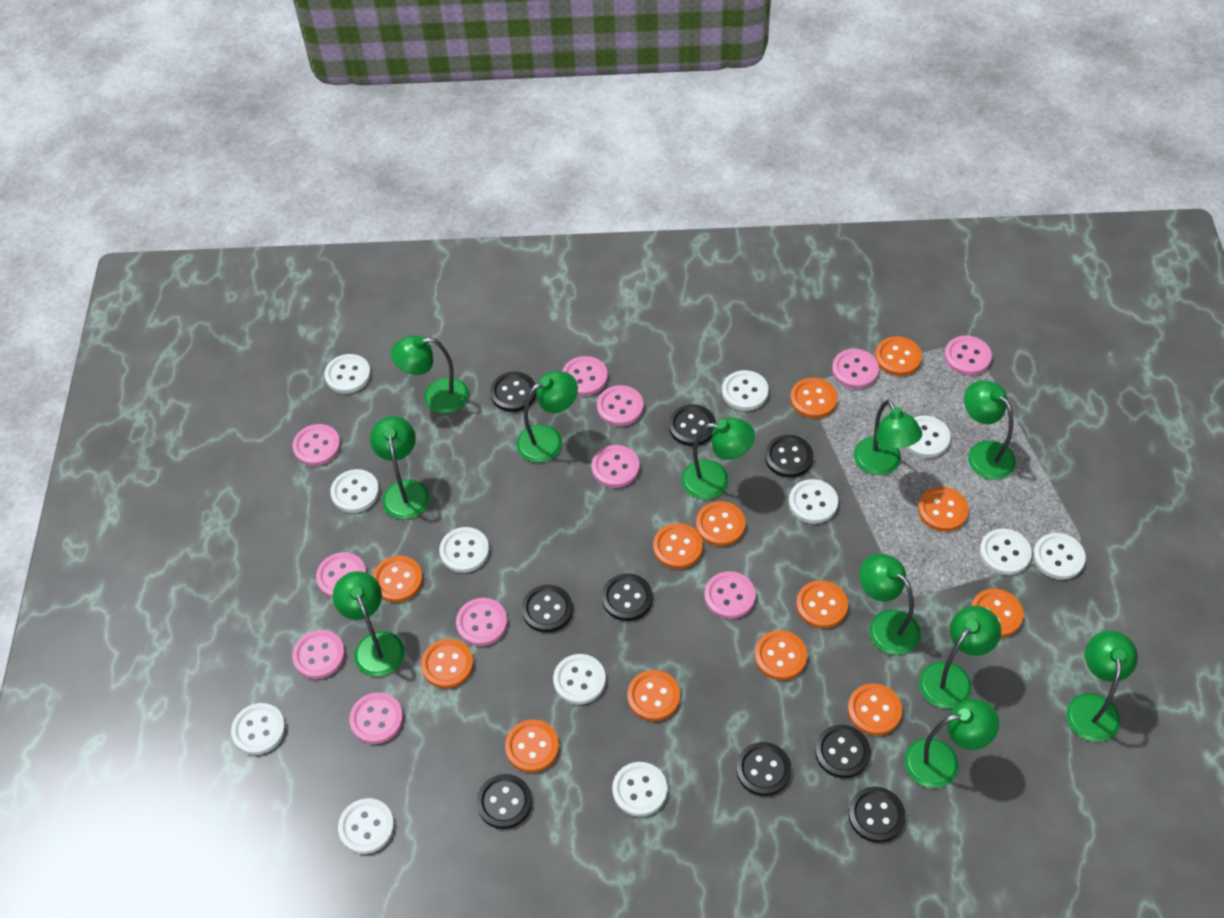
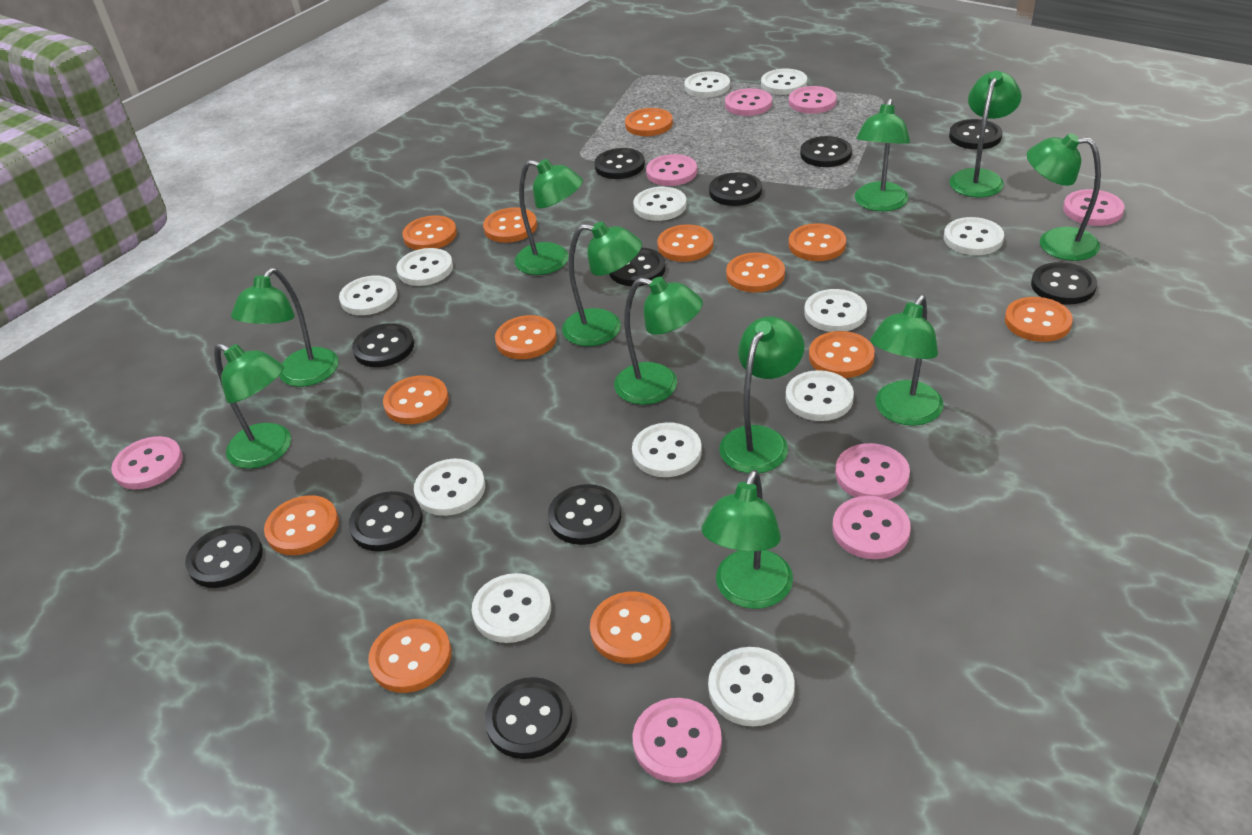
black button: [477,774,532,829] [490,371,536,412] [522,585,573,632] [602,573,653,621] [669,404,716,446] [736,742,791,796] [765,435,813,478] [815,725,871,778] [848,787,905,843] = 9 -> [185,526,263,588] [348,491,423,551] [352,323,414,367] [485,677,572,759] [548,484,621,545] [594,148,645,179] [609,248,665,286] [709,172,762,206] [800,136,852,167] [949,119,1003,150] [1031,262,1097,304] = 11
pink button: [292,630,345,679] [293,424,341,466] [316,552,367,598] [349,692,403,744] [456,598,507,646] [562,356,608,396] [592,445,640,488] [597,385,644,426] [704,571,756,619] [832,349,879,389] [944,336,992,375] = 11 -> [111,436,183,489] [633,698,722,783] [646,154,697,186] [725,88,772,116] [789,86,837,114] [832,496,911,559] [835,443,910,500] [1063,189,1125,226] = 8

